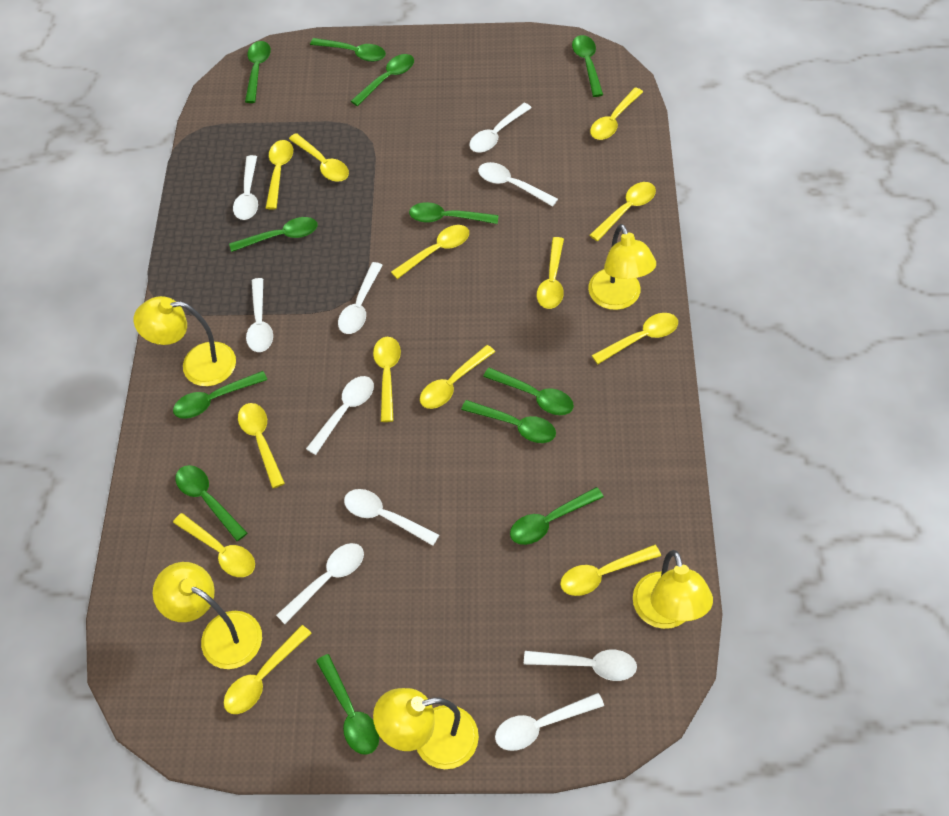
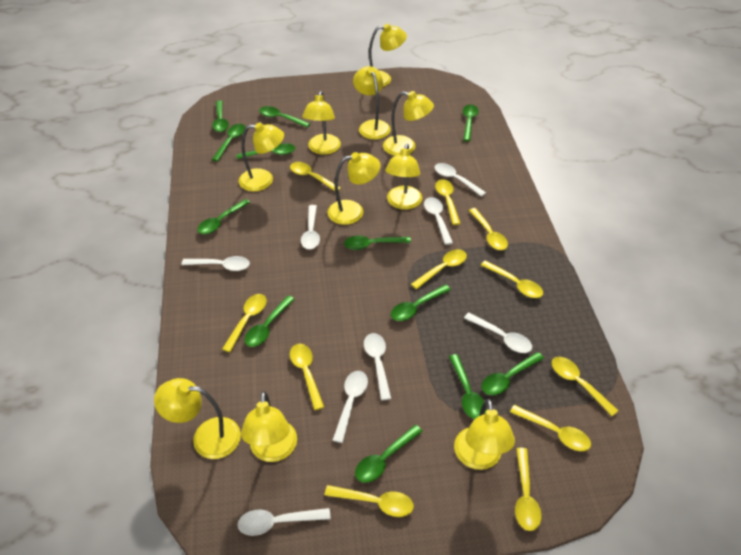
white spoon: [233,155,258,220] [246,278,273,352] [276,543,364,624] [306,376,374,455] [338,262,383,334] [344,489,439,546] [469,103,532,153] [478,162,558,207] [495,693,604,751] [524,650,637,681] = 10 -> [181,256,250,271] [238,508,331,536] [301,205,320,249] [333,371,368,443] [364,333,391,400] [424,197,453,245] [434,163,486,197] [464,312,532,353] = 8
yellow lamp: [134,296,236,386] [153,562,262,669] [373,688,479,769] [588,224,656,310] [633,550,713,629] = 5 -> [154,378,241,459] [239,122,284,191] [241,391,297,462] [302,91,341,155] [328,152,381,225] [353,66,391,139] [369,24,407,87] [383,91,434,156] [385,144,422,210] [454,399,515,470] = 10
yellow spoon: [173,513,255,577] [224,625,312,714] [238,403,285,488] [266,140,293,210] [289,133,349,182] [373,337,401,422] [391,225,469,279] [420,345,495,409] [537,237,564,309] [560,545,661,596] [590,87,643,140] [590,182,656,241] [591,313,678,364] = 13 -> [222,294,267,352] [290,162,341,191] [290,344,324,410] [325,485,414,517] [411,249,467,289] [435,179,461,225] [469,208,508,250] [481,260,543,298] [510,405,591,451] [515,448,541,531] [552,357,618,416] = 11

